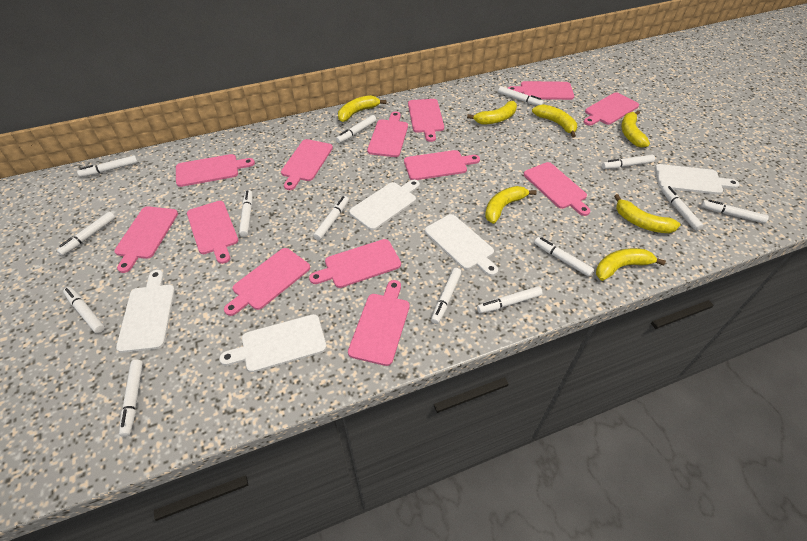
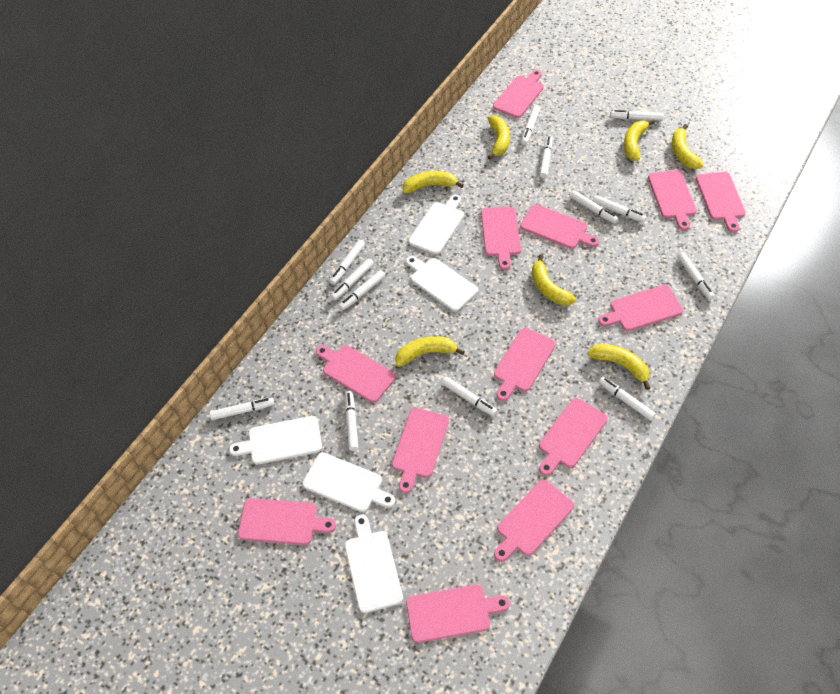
white marker: [57,211,115,256] [63,287,105,333] [77,155,138,177] [119,360,143,437] [239,190,253,237] [313,196,349,240] [336,115,376,143] [431,268,462,324] [477,286,543,313] [498,86,544,106] [534,237,594,277] [602,155,655,169] [661,186,703,231] [701,200,769,224] = 14 -> [210,398,274,420] [329,240,365,285] [331,258,374,301] [339,270,385,311] [345,391,358,451] [442,377,497,416] [521,105,540,145] [539,136,552,178] [570,190,618,224] [593,195,647,223] [599,377,656,421] [610,110,664,121] [677,252,714,300] = 13

